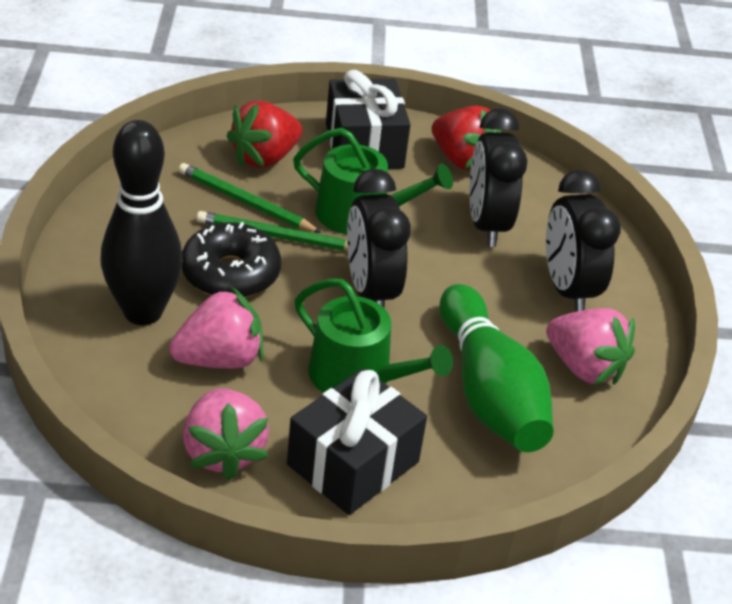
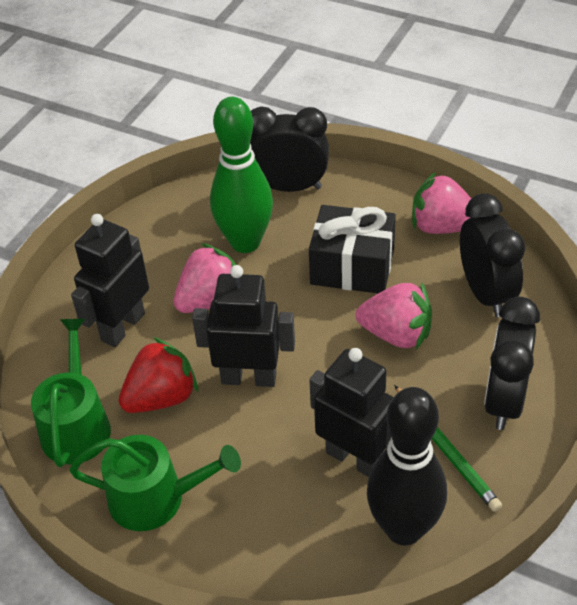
black donut: [181,222,281,298] = 1 -> none = 0
black gift: [287,368,427,515] [326,70,411,169] = 2 -> [309,205,396,293] = 1
black robot: none = 0 -> [71,214,149,347] [192,265,295,387] [309,348,393,477] = 3
green pencil: [179,163,321,233] [197,211,348,251] = 2 -> [394,385,502,512] = 1
red strawberry: [227,101,303,168] [432,106,502,171] = 2 -> [119,337,198,413] = 1

